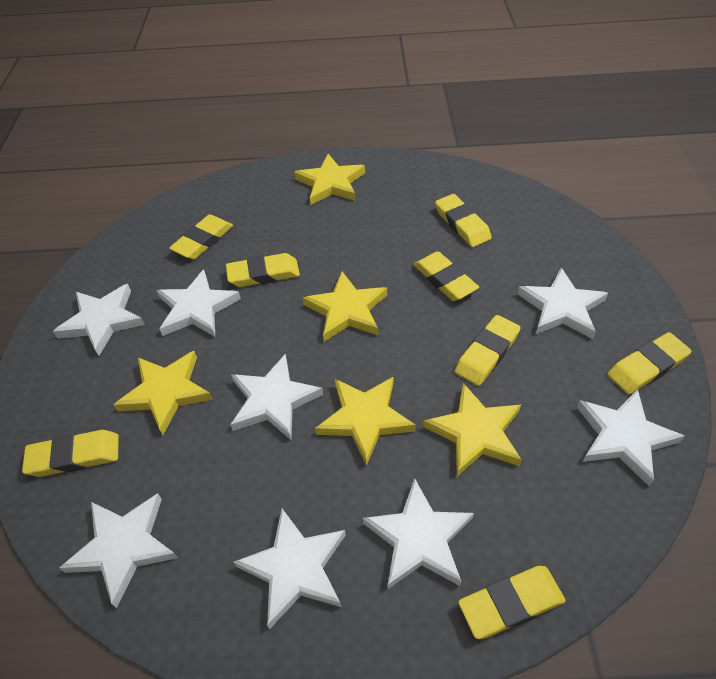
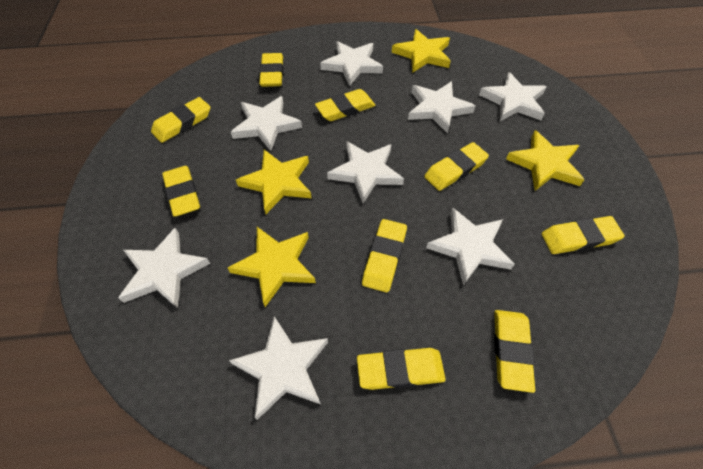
yellow eraser: [22,430,119,477] [169,215,233,259] [226,253,300,287] [413,251,479,301] [435,194,492,247] [455,315,521,386] [458,566,566,639] [608,332,691,394] = 8 -> [151,97,211,143] [162,166,200,217] [259,53,283,87] [315,89,375,121] [357,348,446,390] [362,219,407,293] [424,142,489,191] [494,310,535,393] [542,216,625,254] = 9
yellow star: [114,351,213,435] [294,154,365,205] [303,271,387,342] [315,376,416,466] [423,383,522,476] = 5 -> [228,227,316,307] [236,150,312,214] [392,29,451,73] [506,130,584,191] = 4

